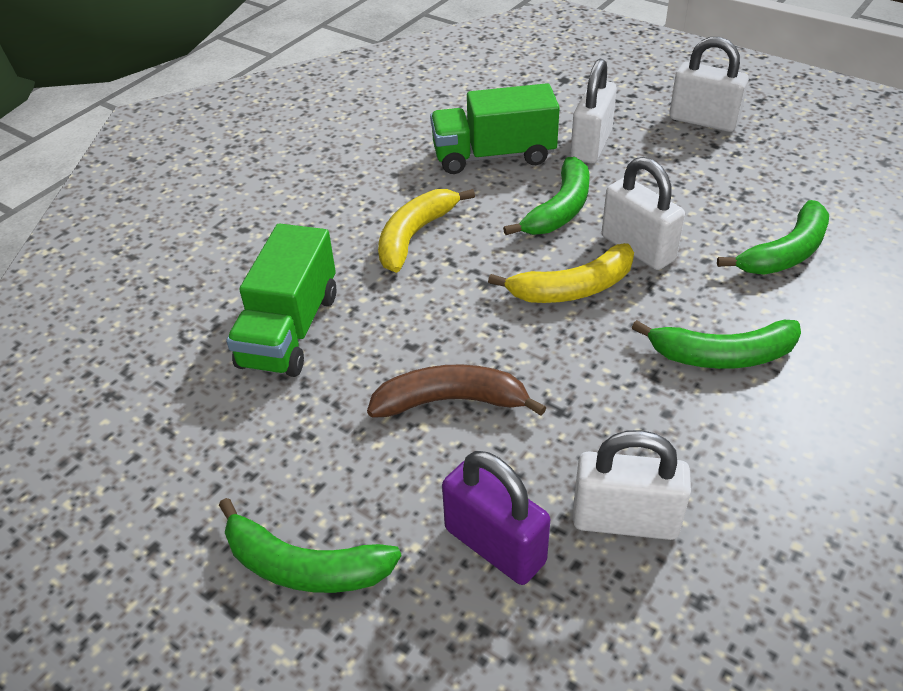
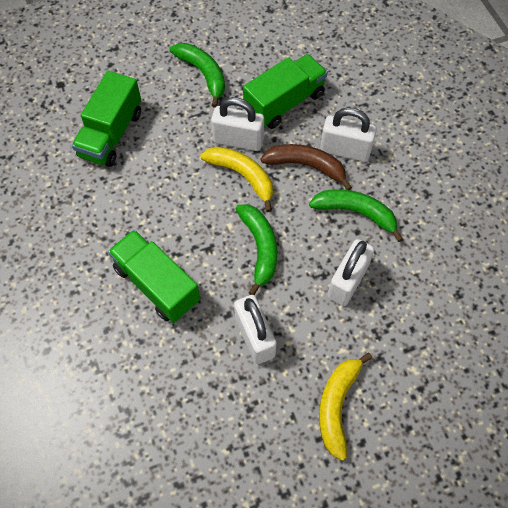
green banana: [219,498,402,593] [503,157,589,235] [632,320,801,369] [717,200,829,275] = 4 -> [169,43,225,108] [236,204,277,295] [309,189,403,242] = 3
green truck: [226,223,336,377] [430,83,560,174] = 2 -> [72,71,141,167] [108,230,200,323] [243,54,328,129] = 3
purple padlock: [442,451,550,585] = 1 -> none = 0

